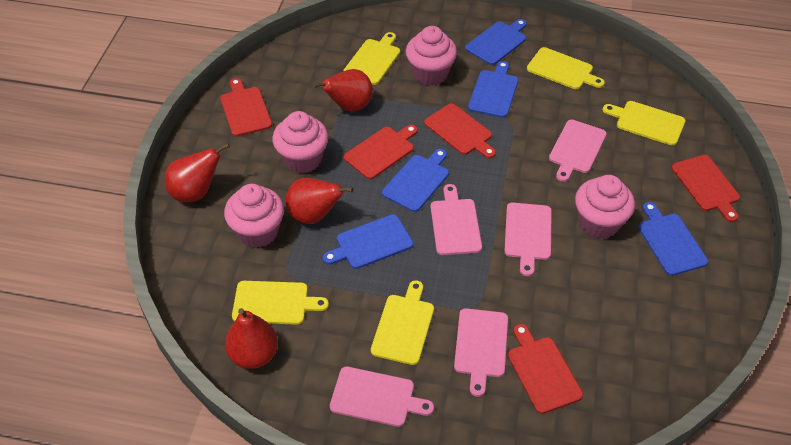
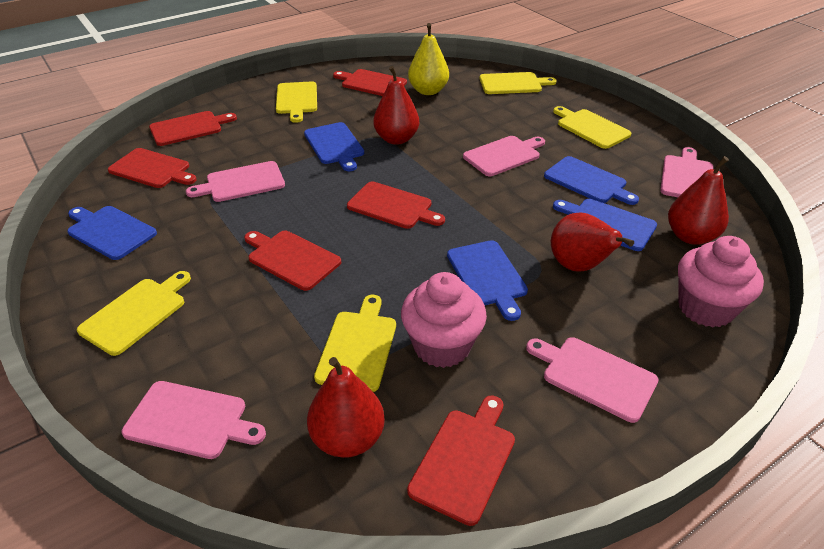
pink cupcake: [224,184,284,248] [272,111,328,173] [406,26,457,86] [575,175,635,239] = 4 -> [401,272,487,368] [678,236,764,327] = 2
red cutting board: [220,78,272,137] [344,125,418,179] [424,103,496,158] [508,324,583,414] [671,155,740,222] = 5 -> [108,148,196,188] [149,111,237,146] [244,231,341,291] [333,69,407,96] [347,181,445,229] [407,395,515,526] = 6
yellow pear: none = 0 -> [408,23,449,95] = 1

